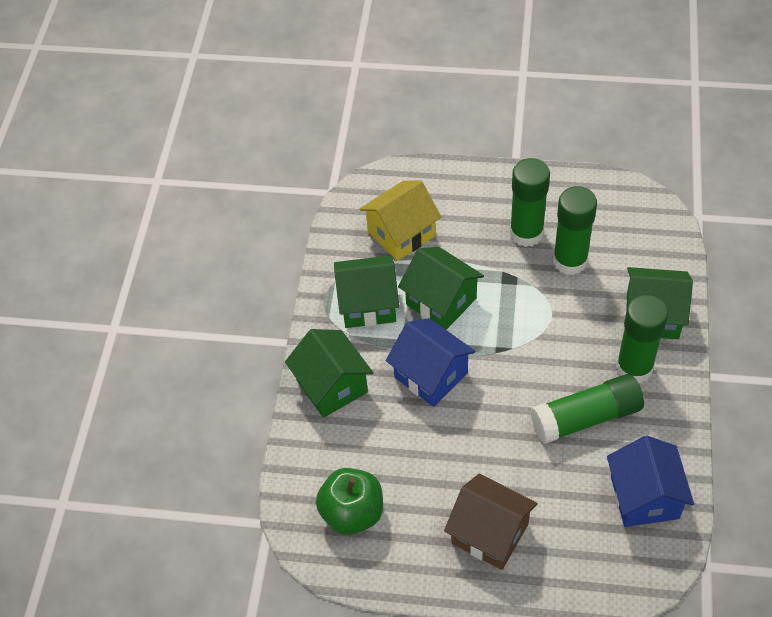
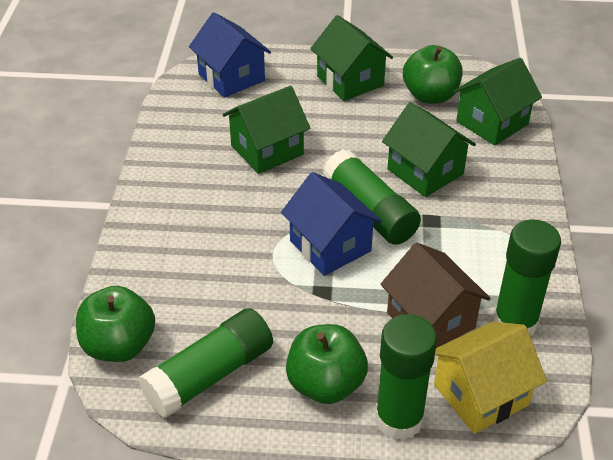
green apple: [316,468,383,535] = 1 -> [76,286,155,362] [286,324,368,404] [403,45,463,104] = 3

